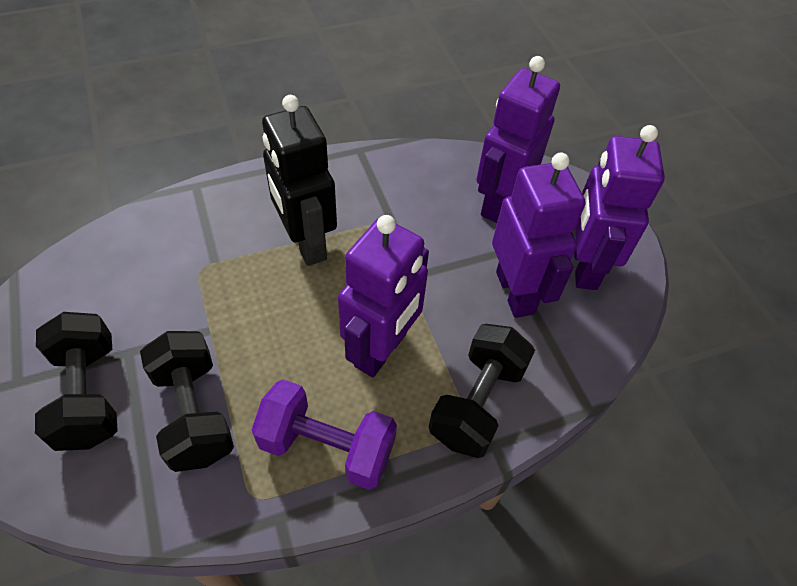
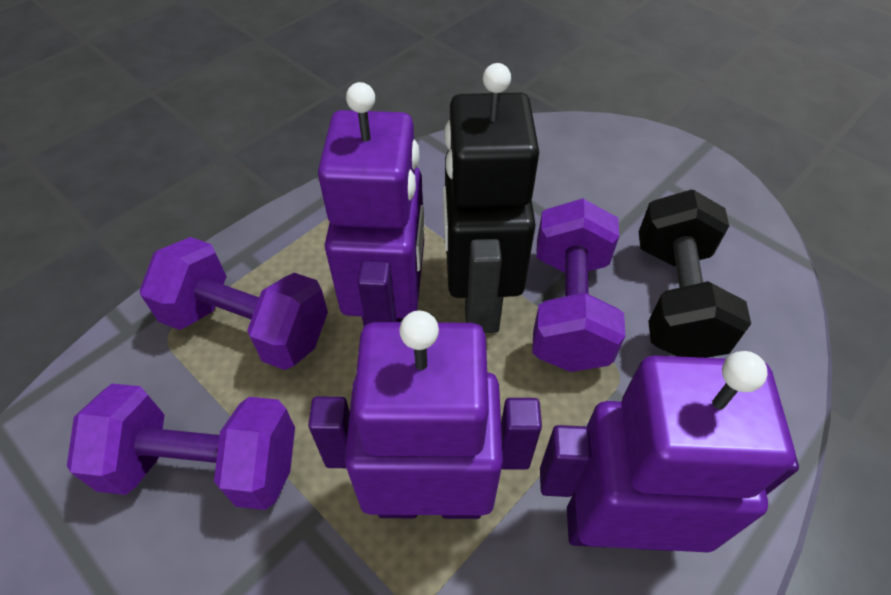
black dumbbell: [35,312,118,451] [140,331,234,472] [429,324,535,458] = 3 -> [639,190,751,358] = 1
purple dumbbell: [252,379,397,490] = 1 -> [67,384,295,510] [139,237,328,370] [532,198,625,372] = 3
purple robot: [338,215,429,377] [476,56,560,223] [492,153,586,318] [574,125,665,290] = 4 -> [308,310,542,519] [318,82,425,326] [540,351,799,552] = 3

